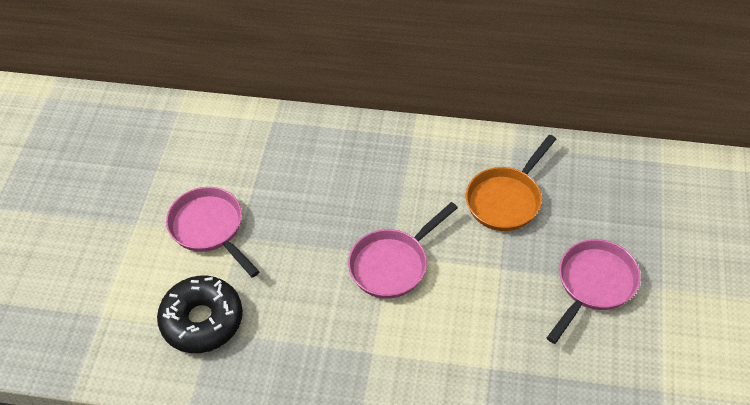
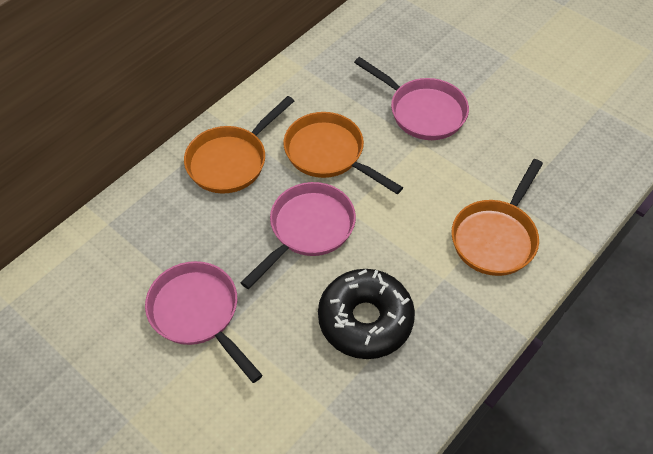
orange pan: [466,135,556,231] = 1 -> [184,96,294,194] [283,112,403,194] [452,159,543,276] = 3

